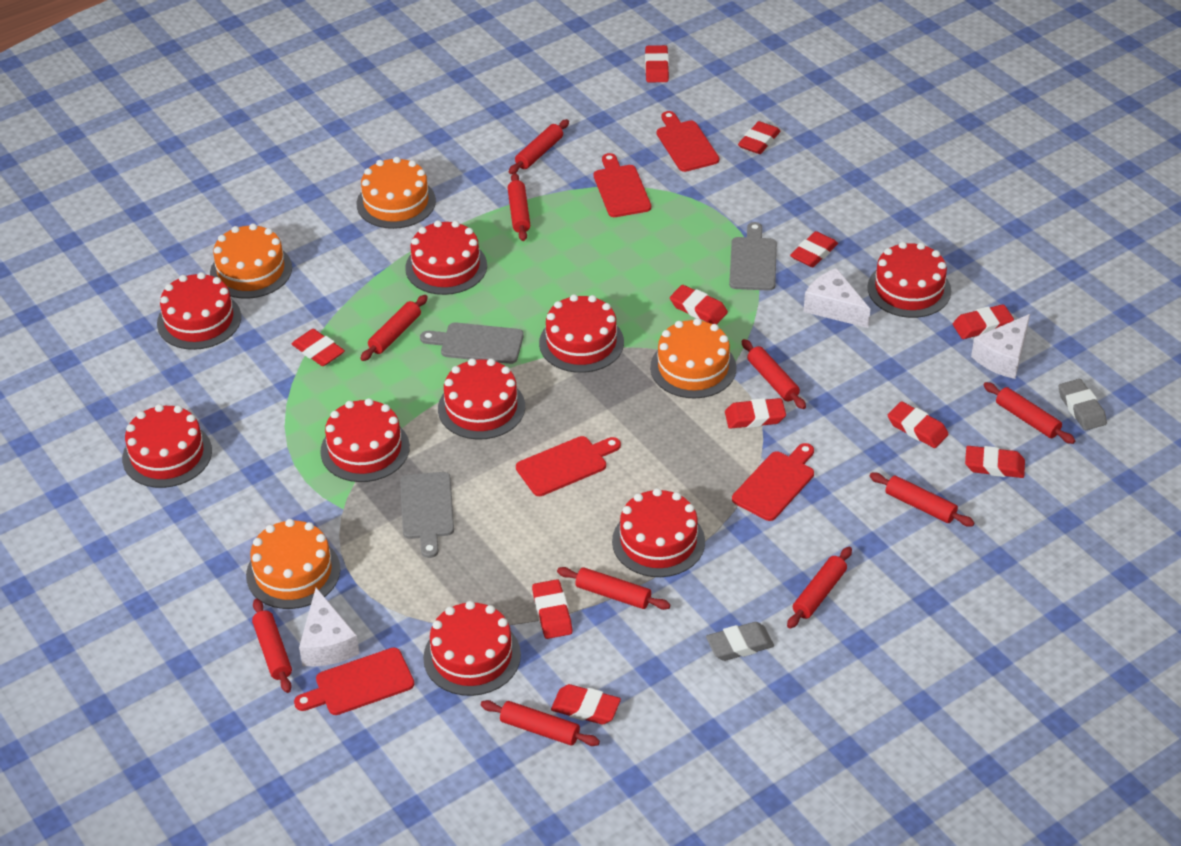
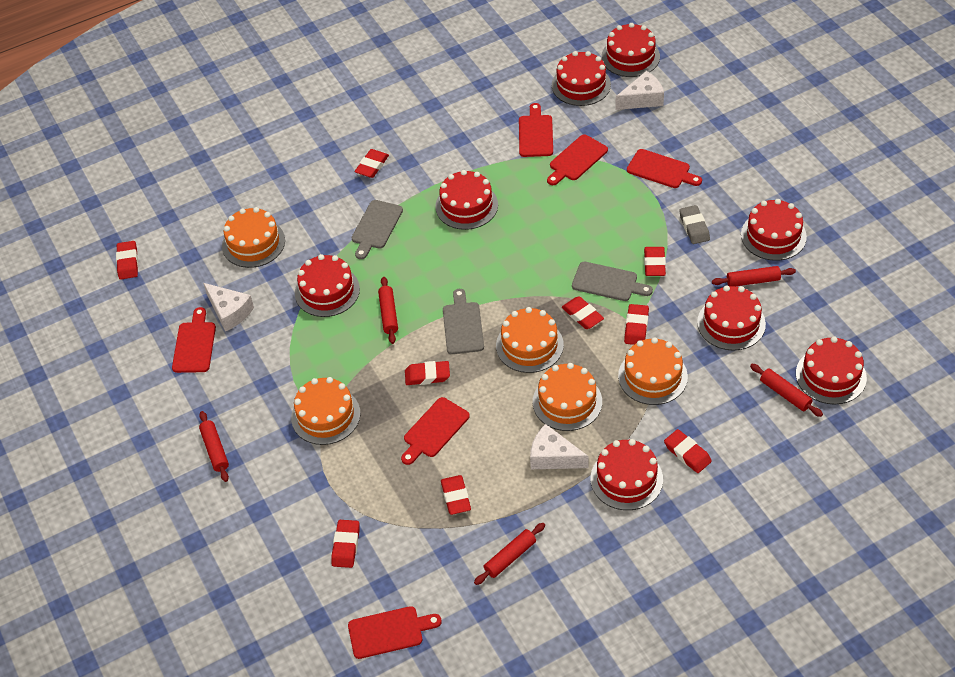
grey eraser: [706,622,774,661] [1059,379,1107,430] = 2 -> [679,205,710,244] = 1
orange cake: [210,223,292,299] [246,519,341,609] [357,157,436,229] [650,318,736,398] = 4 -> [222,207,285,268] [291,377,360,445] [496,307,564,373] [533,363,602,431] [618,337,688,405] = 5
red cake: [122,404,212,488] [157,272,241,350] [320,398,410,482] [405,220,487,295] [423,601,521,696] [438,358,525,440] [539,294,624,373] [612,488,705,577] [867,242,951,318] = 9 -> [295,254,360,317] [435,170,498,230] [552,51,611,106] [590,439,663,510] [602,23,660,77] [697,285,766,351] [741,199,807,261] [796,336,867,405] = 8
red cutting board: [294,648,414,715] [516,436,621,496] [594,153,651,217] [657,111,719,172] [732,443,814,521] = 5 -> [172,307,216,373] [348,606,442,659] [401,397,470,465] [519,103,553,157] [547,135,608,185] [627,149,702,188] = 6
red eraser: [292,329,345,366] [532,579,572,639] [551,684,621,725] [645,45,669,82] [670,285,728,324] [725,398,786,429] [738,121,780,154] [790,231,838,267] [888,401,949,448] [953,304,1014,339] [965,446,1025,478] = 11 -> [116,241,138,280] [331,520,360,568] [354,149,389,178] [405,361,450,385] [441,475,471,515] [562,296,604,329] [624,304,649,345] [644,247,666,276] [664,429,712,473] = 9
red rolling pin: [252,599,292,693] [360,295,428,361] [481,700,600,746] [508,173,530,241] [509,119,569,174] [557,567,670,610] [742,339,806,409] [787,547,852,629] [870,473,974,527] [983,382,1075,444] = 10 -> [199,411,229,482] [378,277,398,344] [474,523,545,585] [712,266,796,286] [750,364,823,417] = 5

